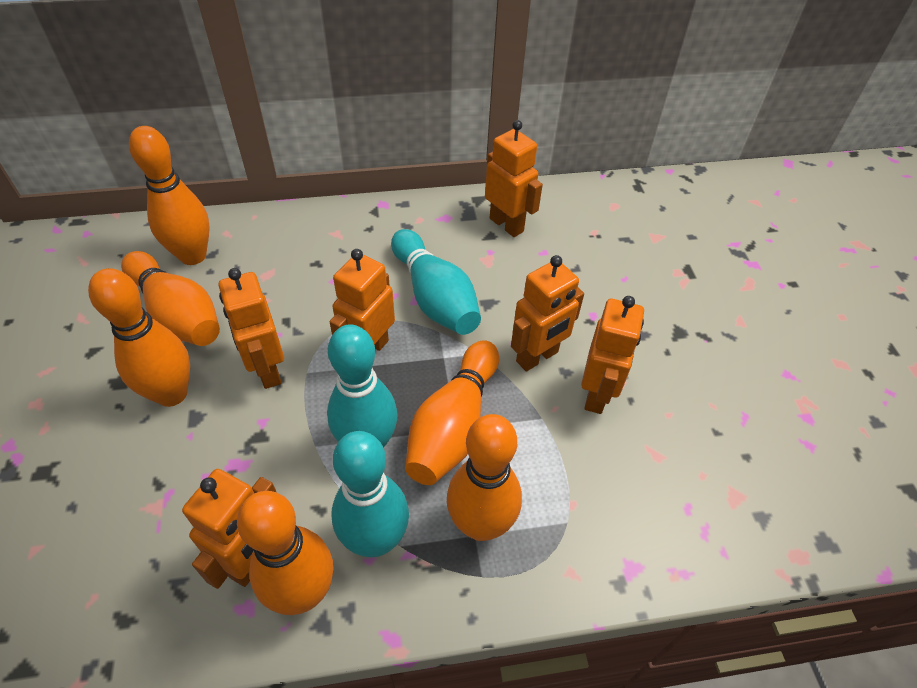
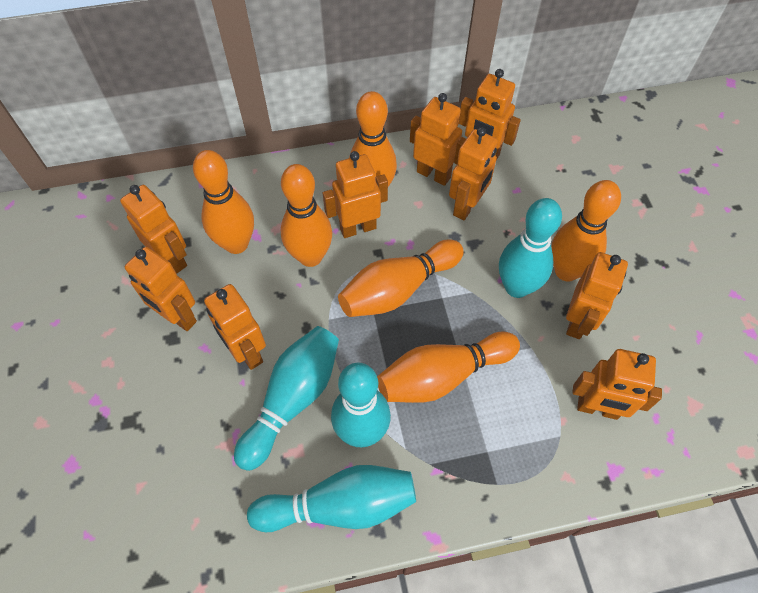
orange robot: [182,469,276,589] [218,268,284,389] [330,249,395,351] [485,120,543,237] [511,255,584,371] [581,296,644,414] = 6 -> [120,185,187,274] [125,247,197,331] [204,284,266,370] [323,151,388,238] [410,93,466,186] [449,127,498,220] [459,69,521,160] [566,252,628,339] [572,349,662,420] = 9
turquoise bowling pin: [327,325,398,448] [332,431,409,557] [391,229,481,335] = 3 -> [234,326,339,471] [247,465,416,532] [331,363,391,447] [499,198,562,298] = 4

